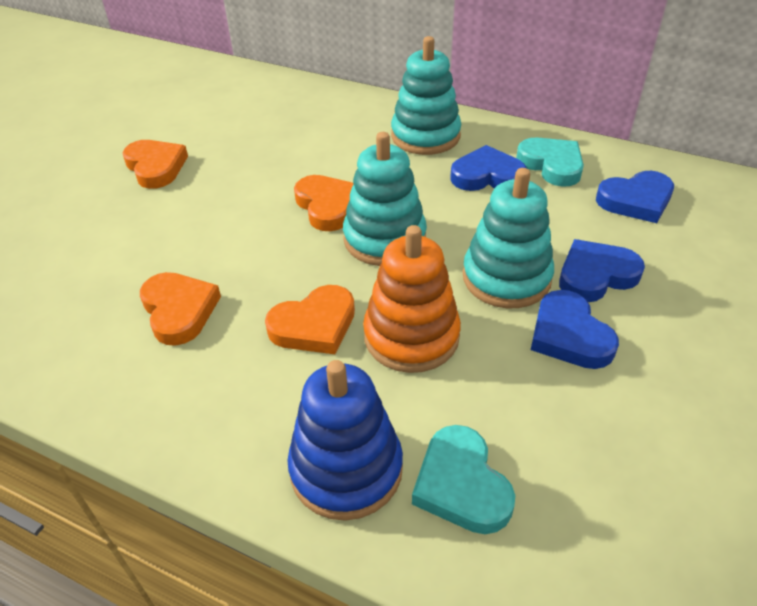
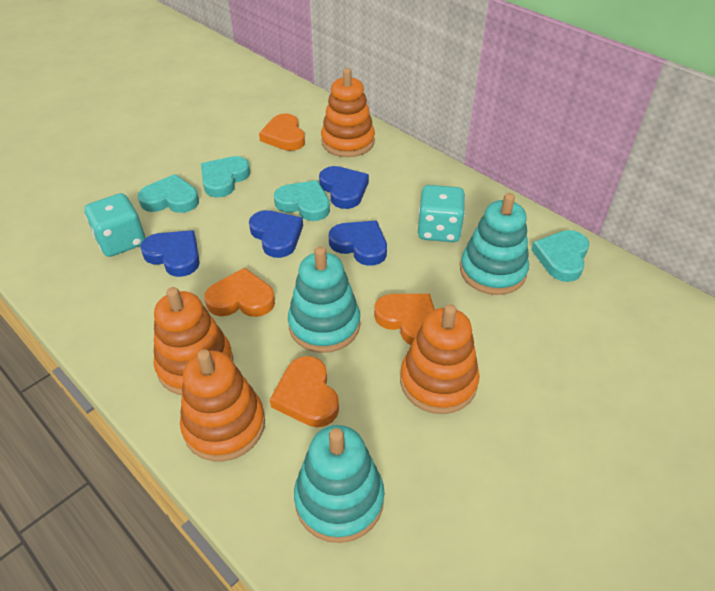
blue stacking toy: [287,360,403,521] = 1 -> none = 0
orange stacking toy: [363,225,461,373] = 1 -> [153,287,233,395] [180,349,265,462] [321,68,375,157] [400,304,480,414] = 4
turquoise dice: none = 0 -> [84,193,145,257] [418,185,465,242] = 2
turquoise heart: [412,425,515,534] [516,137,584,187] = 2 -> [138,174,199,213] [201,156,250,198] [274,180,330,221] [531,230,589,282] = 4

